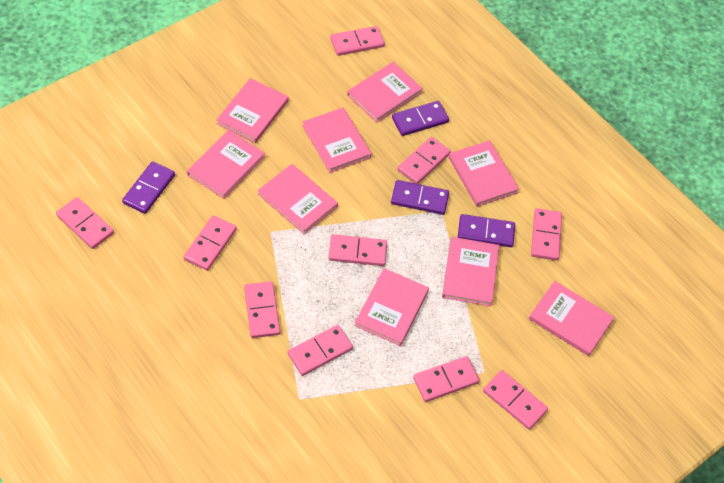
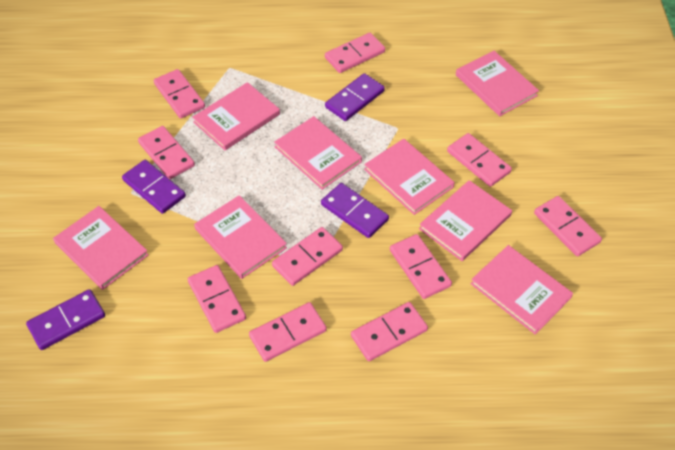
pink book: [187,130,265,199] [216,78,289,143] [258,164,338,234] [302,108,372,173] [347,62,423,123] [354,268,429,346] [442,237,499,306] [448,140,519,207] [529,281,614,356] = 9 -> [53,206,149,290] [192,82,280,150] [194,195,287,279] [274,116,362,190] [364,139,455,215] [419,180,512,261] [456,51,539,116] [470,245,573,334] = 8

